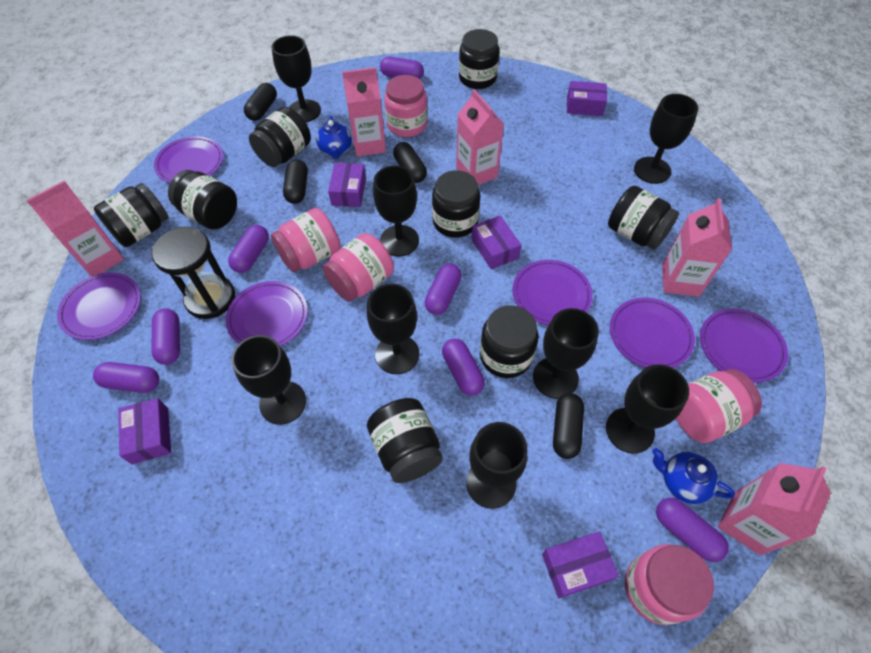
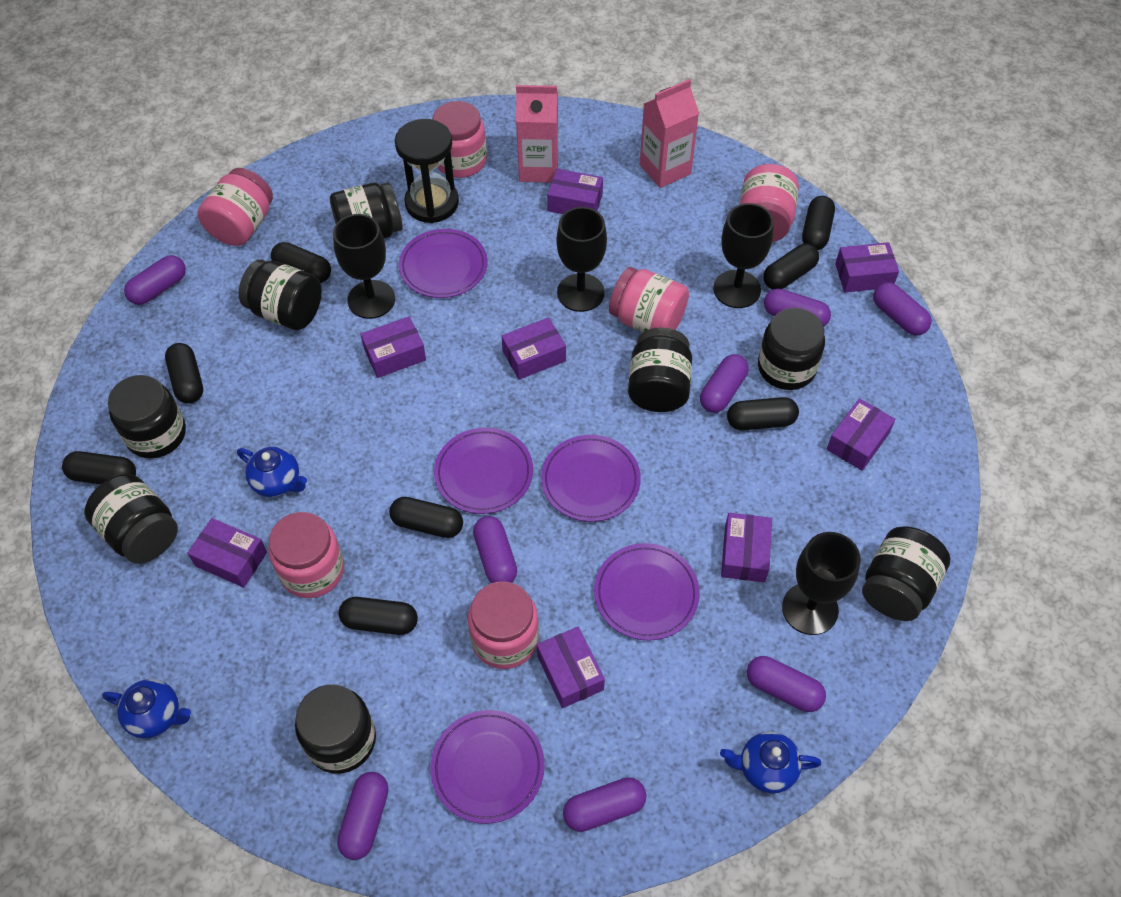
black capsule: [244,83,277,121] [283,159,308,204] [393,142,427,183] [553,393,584,459] = 4 -> [62,451,136,484] [165,343,203,404] [271,242,331,283] [339,597,418,635] [389,497,463,538] [727,397,799,430] [763,244,819,289] [802,196,835,250] = 8
black goblet: [231,335,306,425] [271,35,321,122] [367,284,420,374] [373,166,419,256] [466,422,527,509] [533,308,599,399] [606,364,689,454] [634,94,698,184] = 8 -> [333,214,395,319] [556,207,607,312] [713,203,774,308] [782,532,861,635] = 4
blue teapot: [316,116,352,159] [652,448,735,504] = 2 -> [102,679,191,738] [237,447,307,497] [720,732,821,793] = 3
pink carton: [26,181,124,276] [342,67,386,157] [456,89,504,185] [662,198,732,297] [718,463,831,555] = 5 -> [516,85,558,183] [640,79,699,188] = 2
pink jar: [271,208,340,272] [323,233,394,302] [384,75,427,137] [625,544,714,625] [676,369,762,443] = 5 -> [198,168,273,246] [269,512,344,598] [433,101,487,178] [468,581,539,669] [609,267,689,332] [740,164,799,242] = 6
purple box: [118,398,171,464] [328,163,366,207] [472,215,521,269] [542,531,619,598] [567,81,607,116] = 5 -> [187,518,267,588] [360,316,426,378] [501,317,566,380] [537,627,605,708] [547,169,603,214] [721,513,772,582] [827,398,895,471] [835,242,899,293] = 8
purple capsule: [93,362,159,393] [151,308,180,365] [228,225,269,273] [380,57,424,79] [425,264,462,315] [442,338,485,396] [656,498,729,562] = 7 -> [124,255,186,305] [337,772,389,860] [473,516,517,583] [563,777,646,832] [700,354,749,413] [747,656,826,712] [764,289,831,327] [873,282,931,336] = 8
purple plate: [57,273,141,340] [154,136,223,183] [226,281,308,346] [512,260,593,325] [610,298,695,368] [700,309,788,383] = 6 -> [399,229,488,298] [430,710,545,824] [434,428,533,514] [541,435,641,522] [594,543,700,641] = 5

